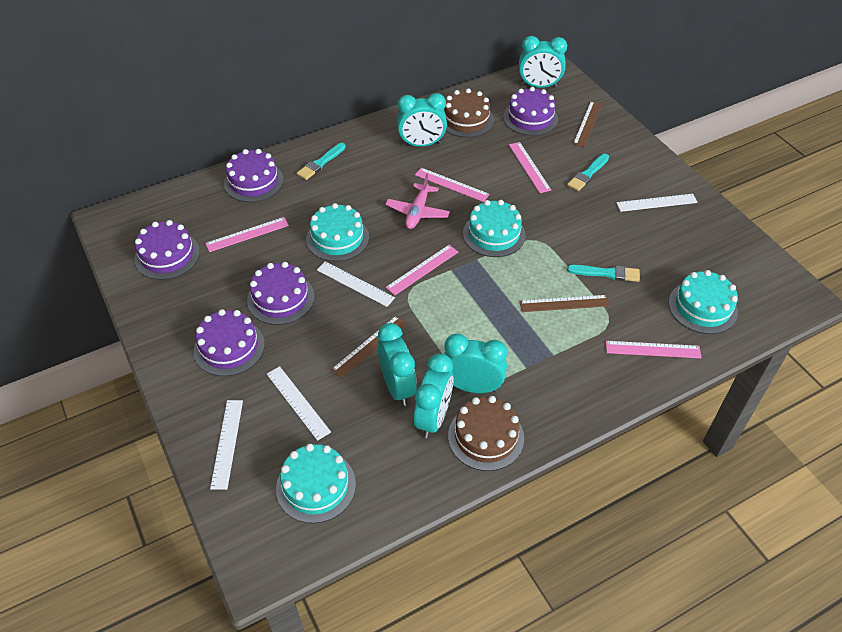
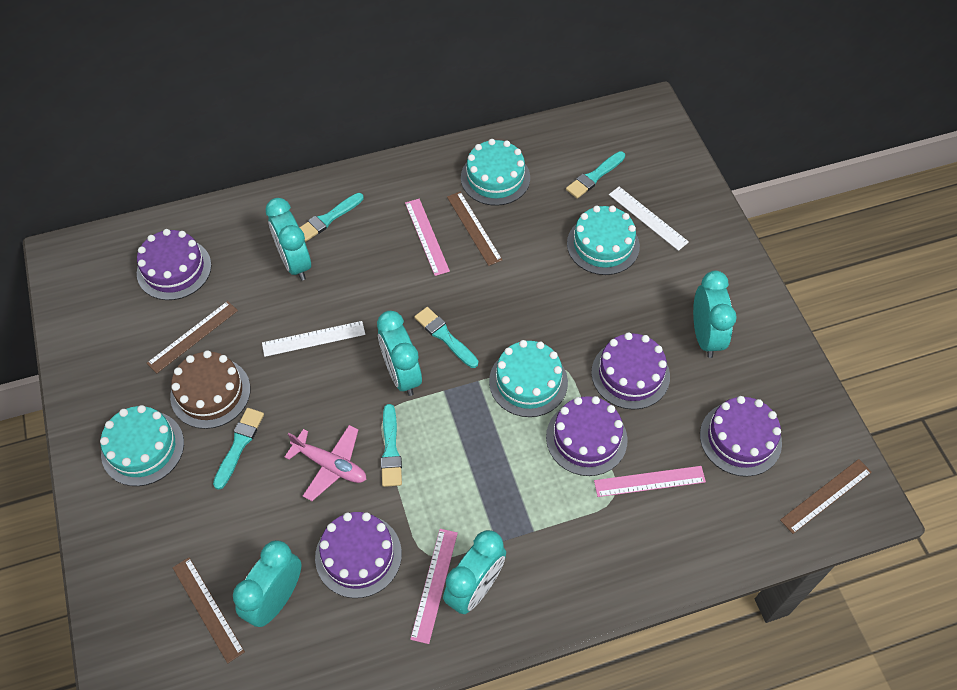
brown cake: [444,88,494,138] [448,396,524,471] = 2 -> [170,350,250,429] = 1
brown ruler: [331,315,407,378] [519,295,610,312] [573,101,602,147] = 3 -> [147,301,238,373] [173,557,245,664] [447,191,502,266] [780,459,872,534] = 4
pink ruler: [205,217,289,252] [386,245,458,295] [415,168,490,202] [509,142,551,193] [606,341,702,358] = 5 -> [405,199,450,276] [410,529,458,644] [594,466,706,497] = 3
turquoise brush: [297,143,346,180] [567,154,609,191] [567,265,640,282] = 3 -> [213,408,264,490] [299,193,364,241] [381,404,402,487] [414,307,478,368] [566,151,625,199] = 5
white ruler: [210,400,243,490] [267,366,331,441] [317,261,395,307] [616,194,698,212] = 4 -> [262,321,365,357] [609,187,689,251] = 2

